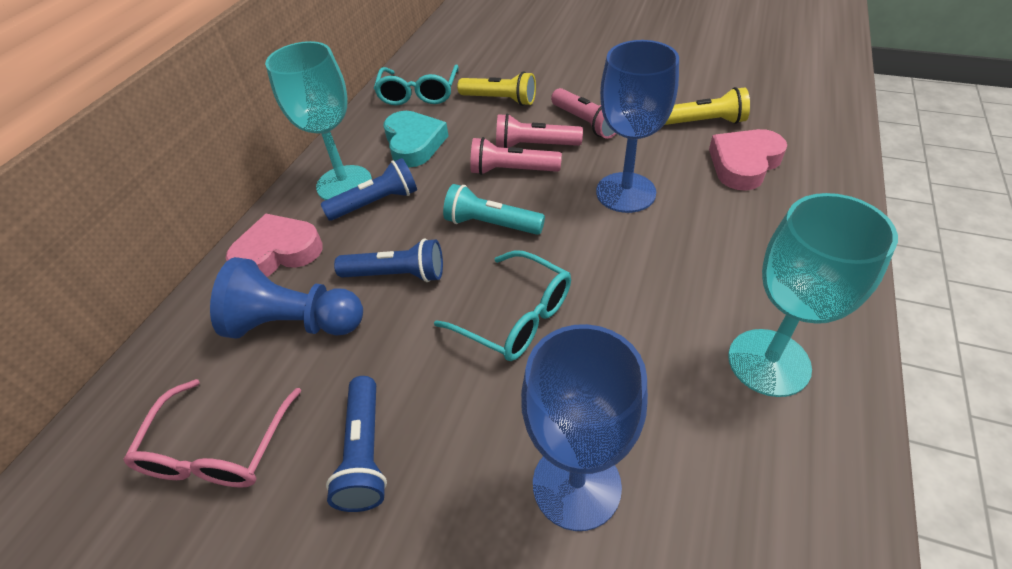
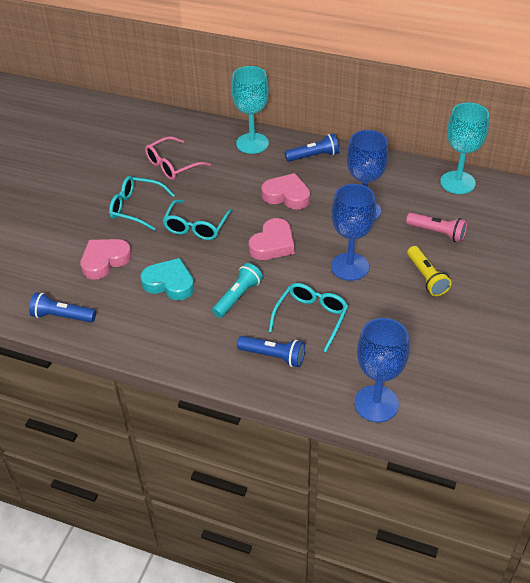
blue goblet: [521,324,648,531] [596,40,679,213] = 2 -> [331,184,376,281] [347,130,388,220] [355,318,409,422] = 3
blue pawn: [210,257,363,339] = 1 -> none = 0
pink flashlight: [470,137,562,175] [496,113,583,148] [551,88,616,139] = 3 -> [406,213,467,242] = 1
pink heart: [226,214,323,277] [709,129,787,191] = 2 -> [80,239,132,280] [249,218,294,260] [261,173,310,210] = 3
turquoise glasses: [374,65,459,105] [434,250,571,361] = 2 -> [109,176,175,231] [162,200,233,240] [269,283,348,352] = 3
yellow flashlight: [457,71,536,106] [664,87,750,125] = 2 -> [407,246,452,296] = 1

